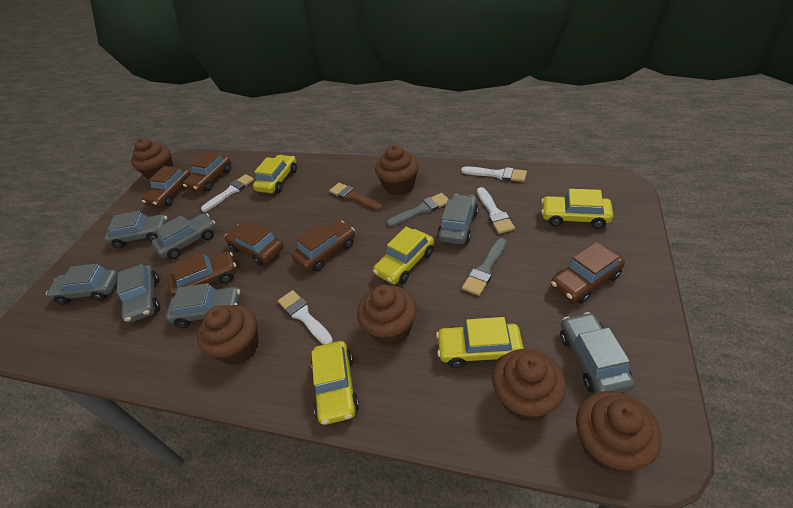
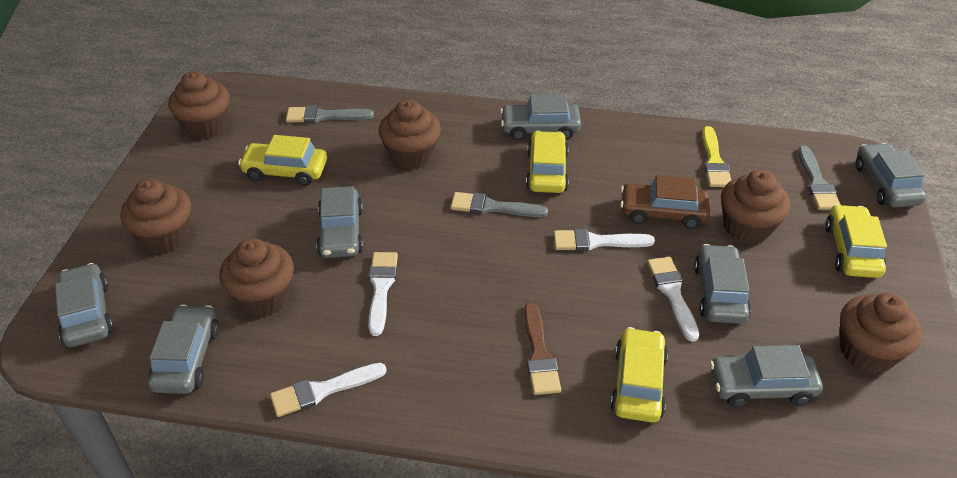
brown car: [142,166,191,207] [167,252,237,297] [183,152,231,192] [225,222,283,266] [291,221,355,272] [551,242,625,304] = 6 -> [620,175,710,229] = 1
grey brush: [387,193,448,227] [462,238,507,296] = 2 -> [286,105,374,123] [450,192,548,217] [798,146,841,210] = 3
yellow brush: none = 0 -> [702,126,731,187] = 1
yellow car: [253,155,297,193] [311,341,359,425] [373,227,434,284] [436,317,524,368] [541,189,613,229] = 5 -> [238,135,327,186] [526,131,569,193] [610,327,668,423] [825,204,887,278] = 4

